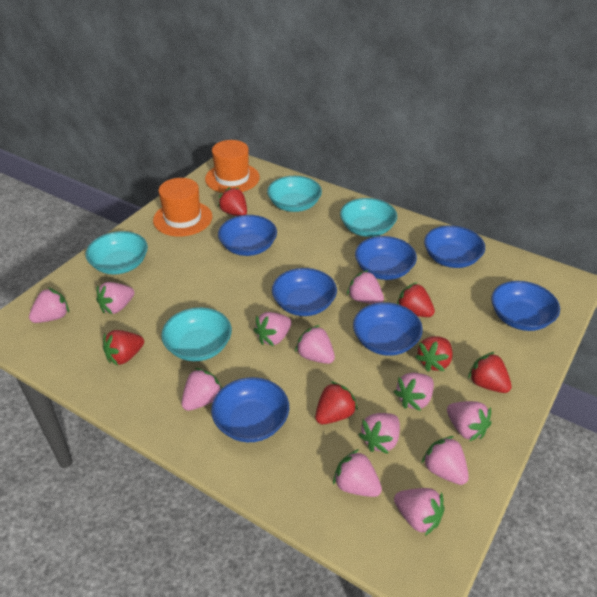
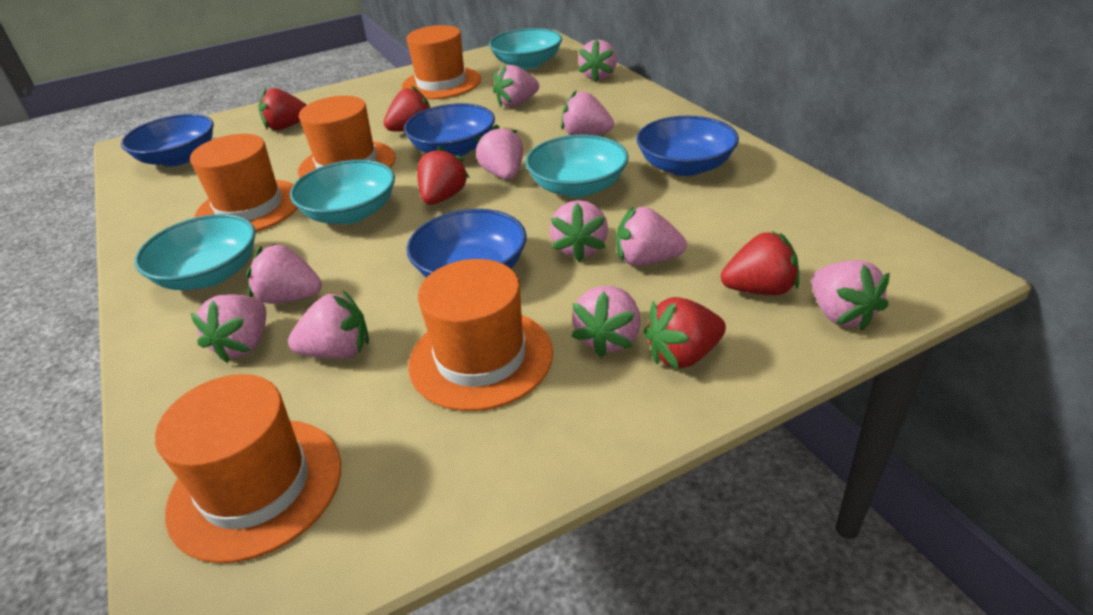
blue bowl: [211,377,289,442] [218,215,277,256] [272,268,337,316] [353,302,423,356] [355,236,417,280] [424,225,485,268] [491,281,560,331] = 7 -> [121,114,214,167] [404,103,495,157] [406,209,526,278] [636,116,739,176] = 4
orange hat: [153,178,212,236] [205,140,260,193] = 2 -> [155,374,341,563] [190,134,298,232] [298,96,396,178] [402,25,481,99] [408,259,553,411] = 5
pink strawberry: [29,287,69,323] [96,282,135,314] [182,368,222,411] [254,312,291,346] [295,325,335,364] [333,449,382,497] [347,270,384,304] [358,413,400,454] [394,373,434,411] [394,488,445,536] [422,436,469,485] [447,401,491,441] = 12 -> [190,294,266,363] [246,243,322,304] [288,291,369,359] [475,125,523,180] [493,64,539,107] [550,200,608,262] [561,90,614,135] [572,286,641,357] [579,39,617,82] [616,207,687,266] [811,260,890,331] = 11
red strawberry: [103,330,144,366] [218,187,247,216] [315,381,358,424] [397,282,435,317] [415,336,453,372] [468,352,512,393] = 6 -> [258,88,306,130] [384,85,431,132] [417,146,470,205] [644,297,726,370] [721,231,799,295] = 5

